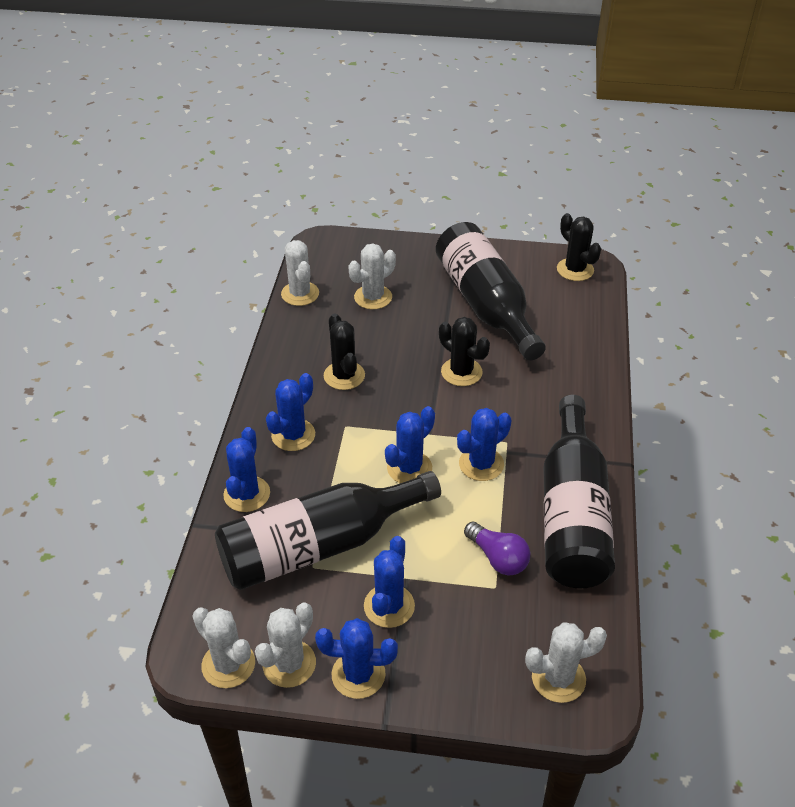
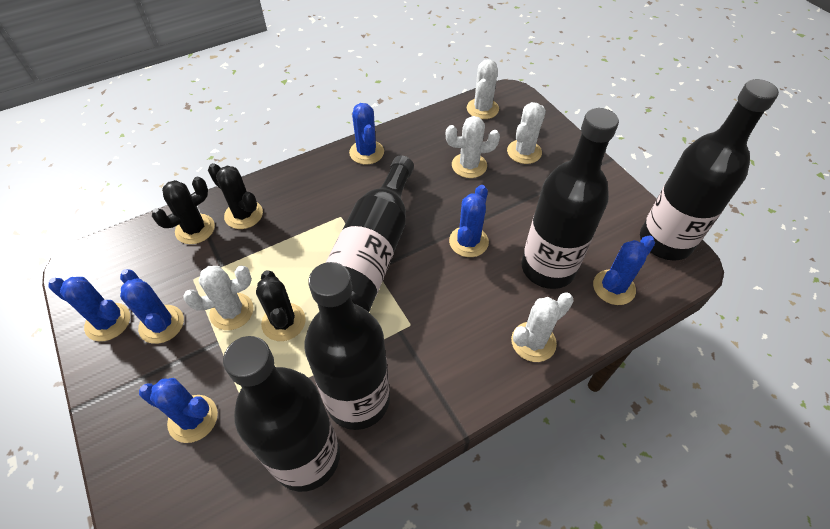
black bottle: [215,471,441,590] [436,222,546,361] [543,395,615,588] = 3 -> [223,336,340,492] [304,262,390,430] [325,155,414,312] [522,108,619,289] [640,79,779,261] = 5
purple light bulb: [464,522,530,576] = 1 -> none = 0

